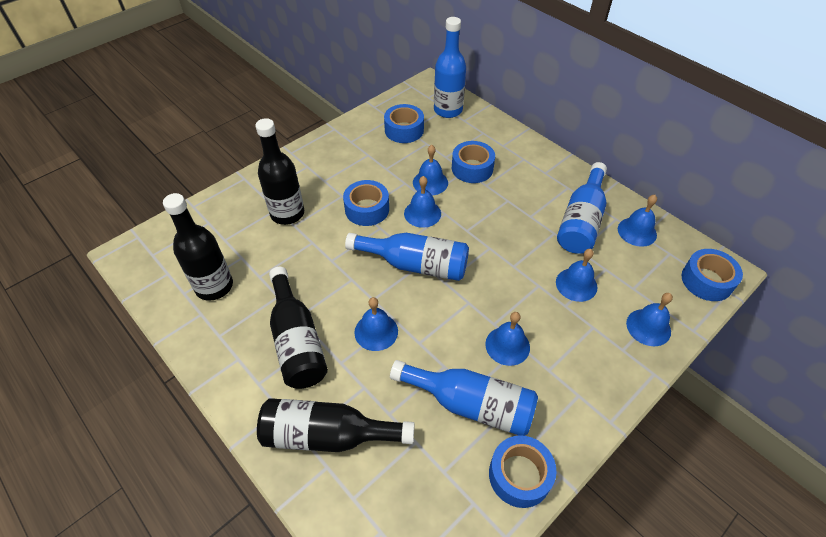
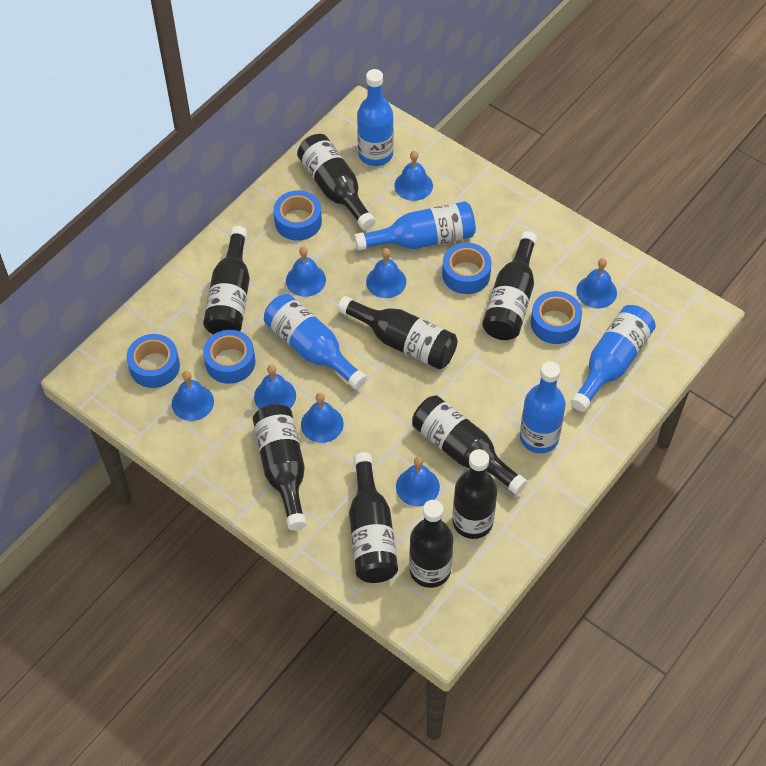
black bottle: [163,193,233,301] [255,118,304,225] [257,398,415,452] [269,267,328,389] = 4 -> [203,226,250,334] [253,404,306,531] [297,134,376,230] [338,296,458,369] [349,452,398,583] [409,500,453,588] [412,395,527,495] [453,449,497,539] [482,231,537,340] = 9
blue bell: [354,297,398,351] [404,176,441,228] [413,145,448,195] [485,312,530,366] [556,249,598,302] [618,195,657,247] [626,293,673,346] = 7 -> [172,371,214,421] [254,364,296,409] [286,247,326,297] [301,393,344,443] [366,248,406,298] [394,151,433,201] [396,457,440,506] [576,258,617,308] = 8
blue bottle: [345,233,469,281] [390,360,538,436] [434,17,466,118] [557,162,607,254] = 4 -> [264,294,367,390] [354,201,476,250] [357,69,394,166] [520,361,566,453] [570,305,656,412] = 5

